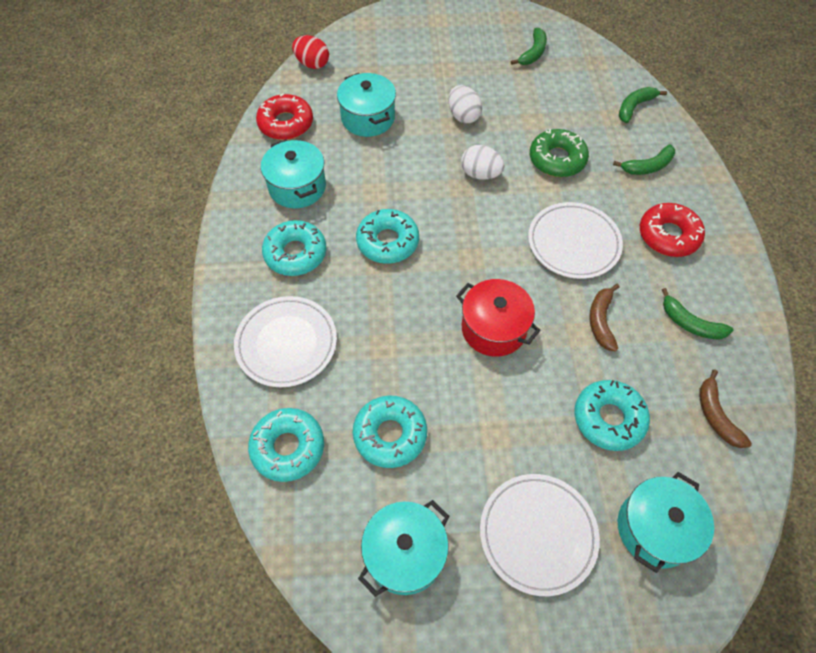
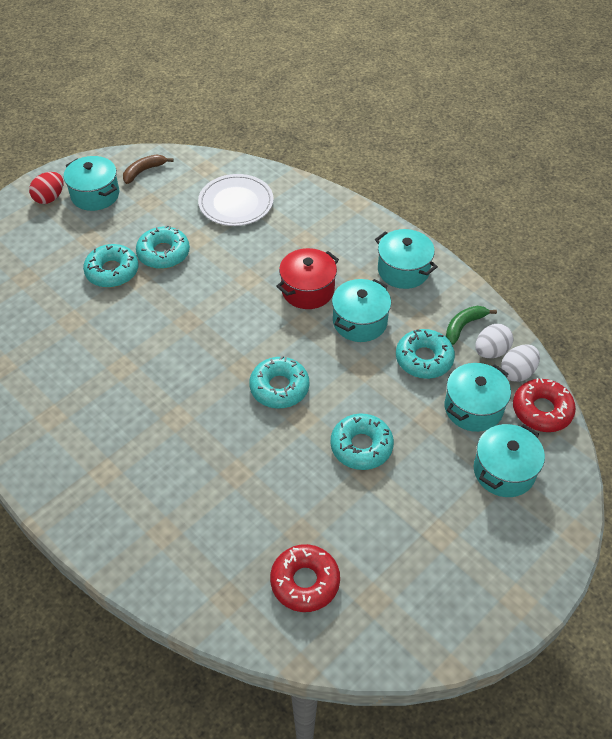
brown banana: [590,284,620,351] [699,369,752,448] = 2 -> [123,155,174,184] = 1
green banana: [511,28,547,65] [613,144,675,175] [619,87,667,123] [662,288,734,340] = 4 -> [446,306,497,345] = 1
green donut: [530,129,589,177] = 1 -> none = 0
turquoise pot: [261,139,326,208] [337,73,396,137] [358,500,449,597] [618,472,714,573] = 4 -> [64,156,119,211] [332,279,391,342] [375,229,438,289] [445,363,511,432] [474,424,545,497] = 5
white plate: [234,296,337,387] [480,474,600,596] [528,202,623,279] = 3 -> [198,174,274,226] = 1

